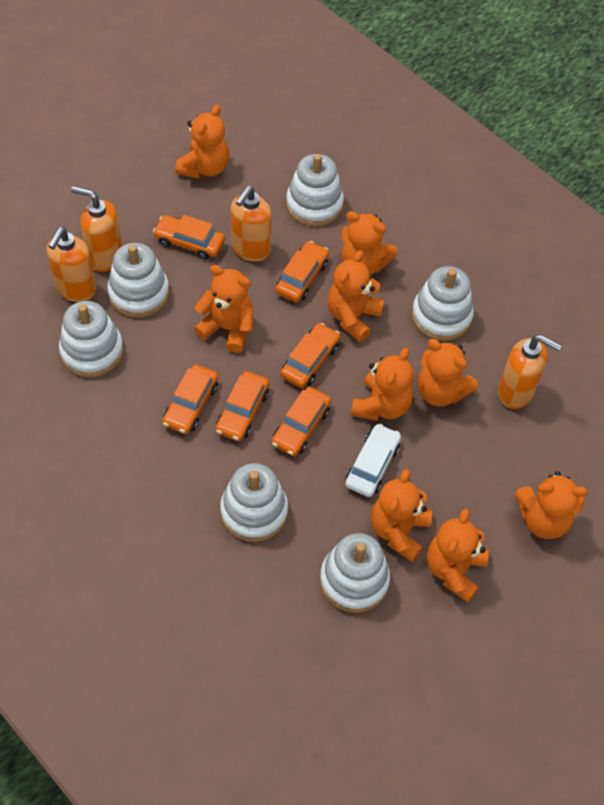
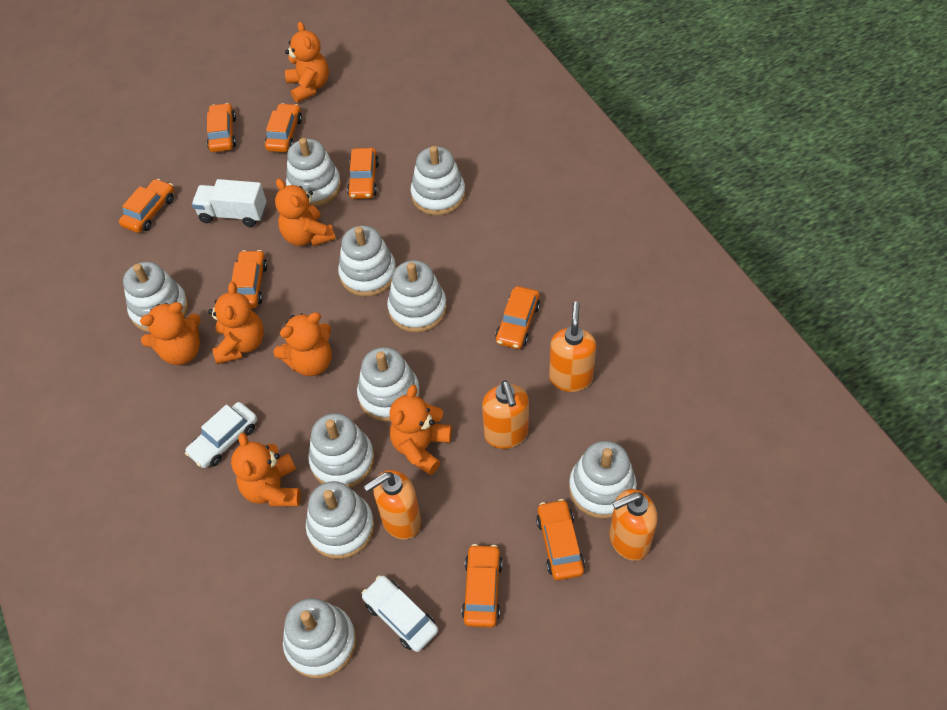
orange car: [153,215,225,260] [162,364,218,434] [215,371,269,441] [272,387,331,456] [275,241,329,302] [281,323,340,388] = 6 -> [119,179,174,233] [207,103,236,152] [231,250,267,308] [265,103,302,152] [347,148,379,199] [461,544,503,628] [495,286,540,349] [536,499,585,580] = 8
orange teddy bear: [175,105,229,178] [194,265,253,353] [327,250,385,342] [341,211,397,275] [351,348,414,421] [371,469,432,562] [417,339,478,406] [427,509,489,602] [515,471,588,539] = 9 -> [140,302,201,365] [208,282,264,364] [231,432,301,507] [273,312,332,376] [275,178,336,246] [285,22,329,103] [390,385,452,475] = 7
white car: [345,424,401,497] = 1 -> [185,402,257,468] [362,575,438,652] = 2
white stacking toy: [59,301,123,377] [107,243,169,318] [220,463,288,542] [286,154,344,226] [320,533,390,613] [412,266,474,341] = 6 -> [123,262,189,333] [283,598,357,679] [286,138,341,207] [306,481,375,559] [308,413,375,488] [338,226,396,297] [357,347,420,422] [387,260,447,333] [411,146,466,216] [569,441,637,519] = 10
white truck: none = 0 -> [192,179,266,227] = 1

